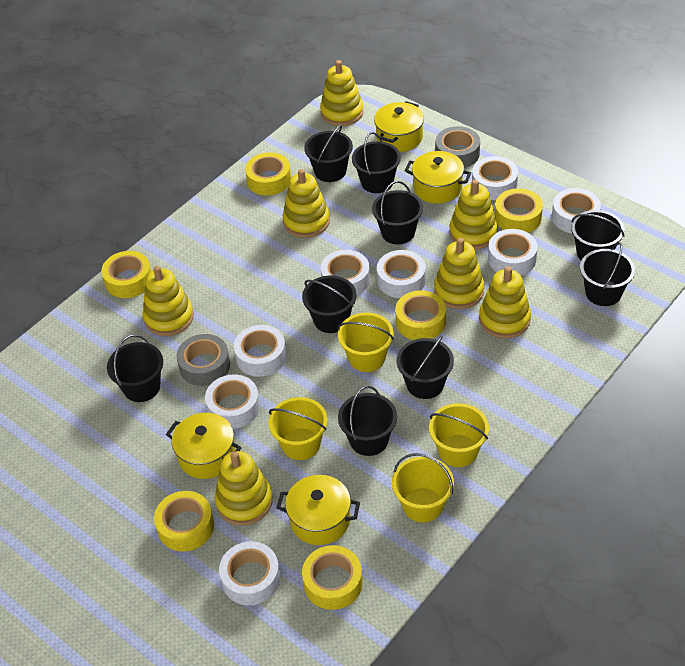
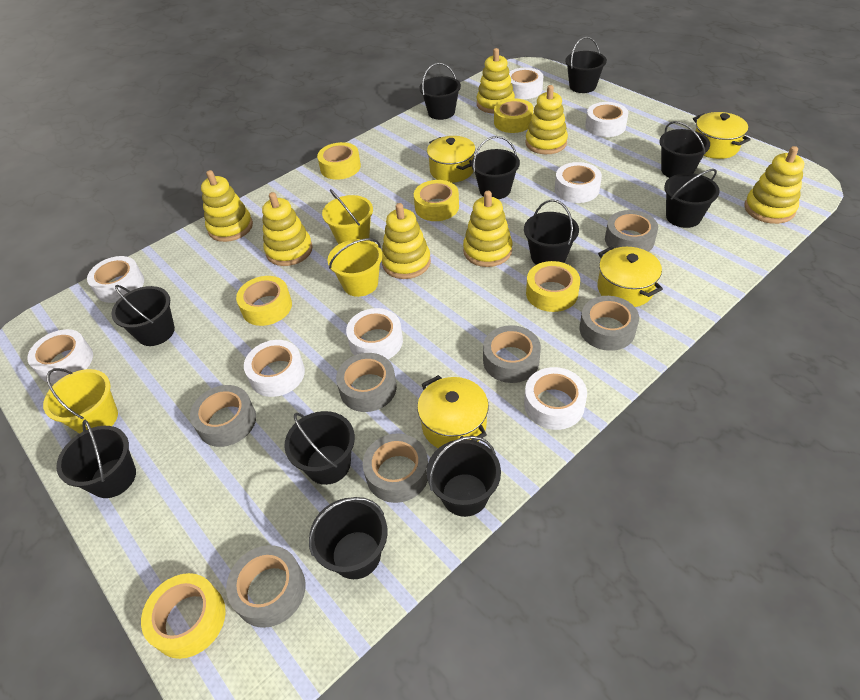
black bucket: [107,335,163,402] [302,276,357,333] [304,125,353,182] [338,386,397,456] [352,132,401,193] [372,181,423,244] [397,336,454,399] [571,210,625,260] [580,242,635,306] = 9 -> [56,420,136,498] [111,285,175,346] [284,411,355,485] [309,497,387,579] [420,63,461,120] [427,436,501,517] [471,136,520,199] [524,199,579,265] [565,37,607,93] [659,121,710,178] [664,169,720,228] = 11
grey tape: [176,334,230,386] [435,126,480,168] = 2 -> [190,385,256,447] [226,545,306,628] [336,353,397,412] [363,434,428,503] [483,325,541,383] [579,296,639,351] [605,210,658,252] = 7
yellow bucket: [268,397,328,460] [337,313,394,372] [392,453,454,523] [429,403,489,467] = 4 -> [43,368,118,434] [322,189,373,244] [328,238,383,297] = 3

